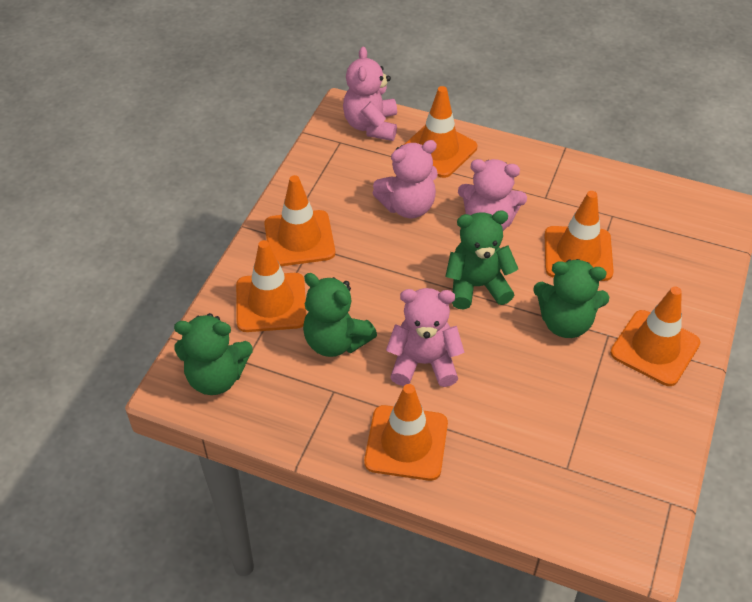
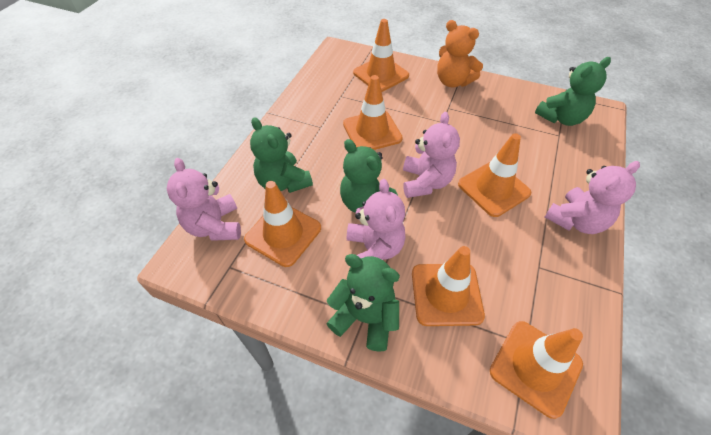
orange teddy bear: none = 0 -> [437,20,483,87] = 1

